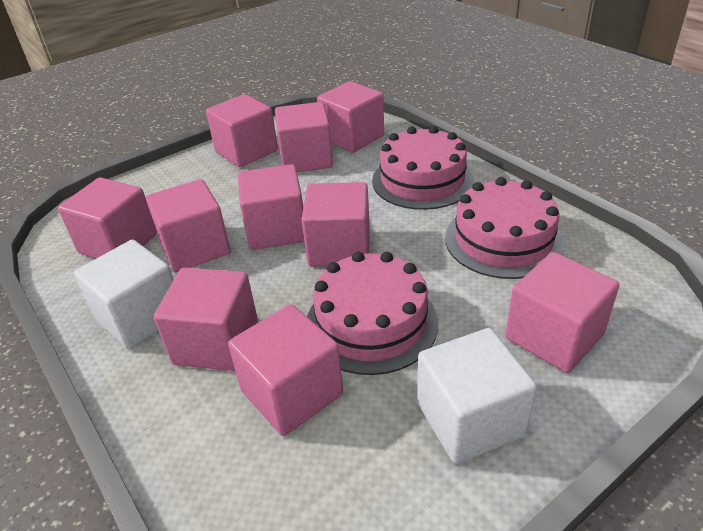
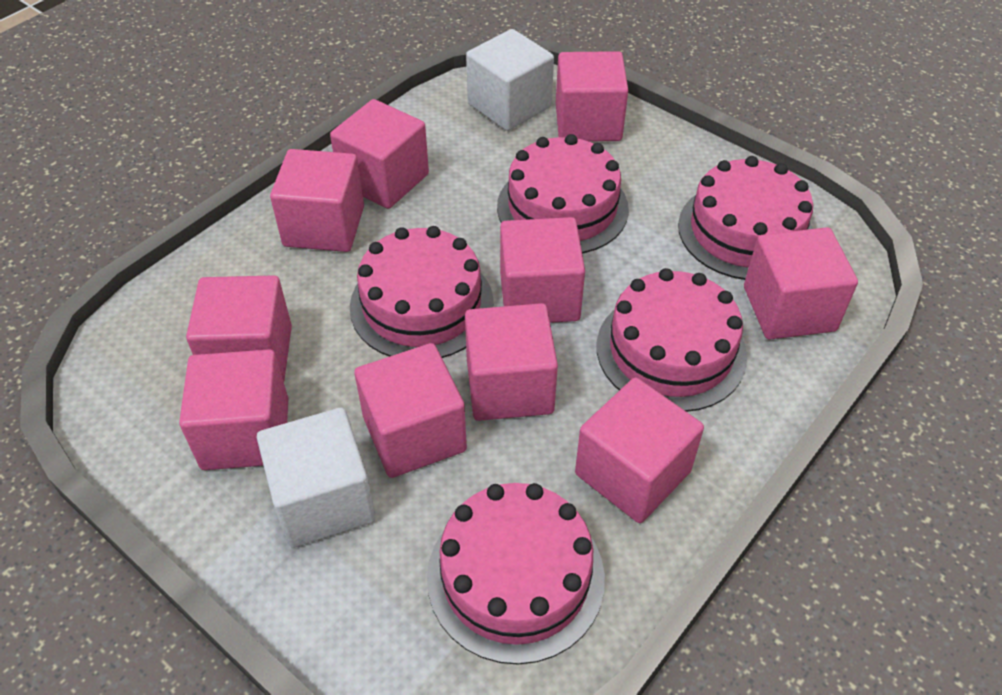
pink cake: [307,251,438,375] [372,126,474,210] [445,177,564,279] = 3 -> [350,226,494,358] [427,483,605,664] [497,134,629,254] [597,268,747,412] [678,156,813,280] = 5

